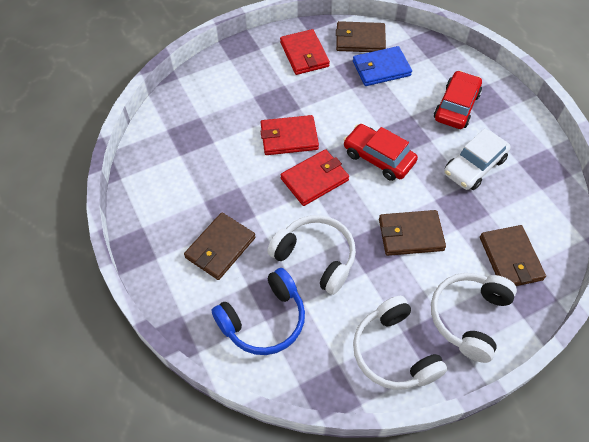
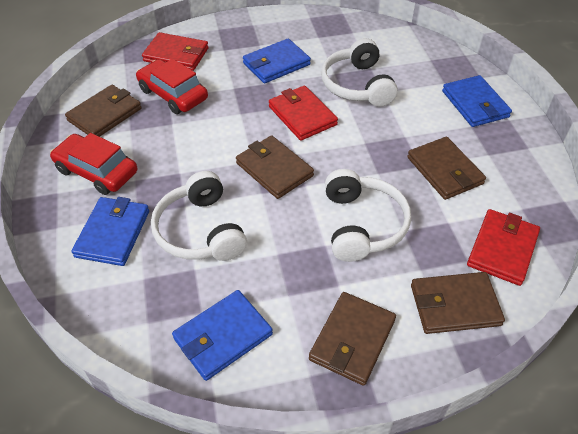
blue headphones: [211,268,305,355] = 1 -> none = 0
blue wallet: [353,46,412,86] = 1 -> [71,197,149,266] [172,290,273,381] [243,39,311,84] [442,75,512,127] = 4
brown wallet: [184,212,255,280] [336,21,386,52] [379,210,446,256] [480,225,546,286] = 4 -> [65,85,142,137] [236,135,314,199] [309,292,396,386] [407,137,486,200] [411,272,505,334] = 5
white car: [444,128,511,190] = 1 -> none = 0

